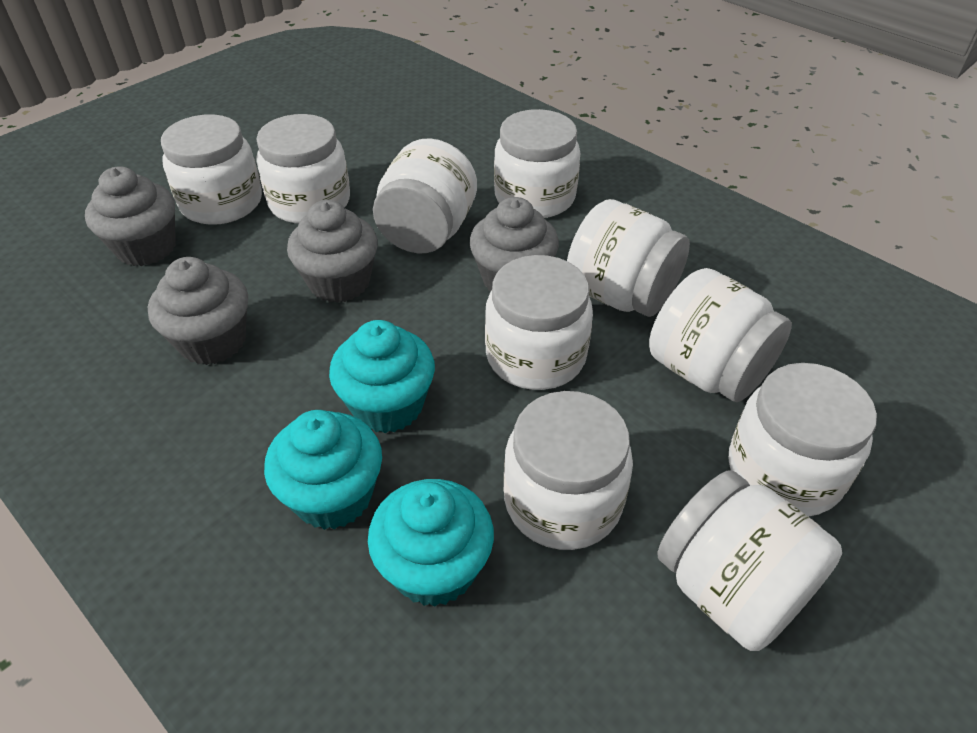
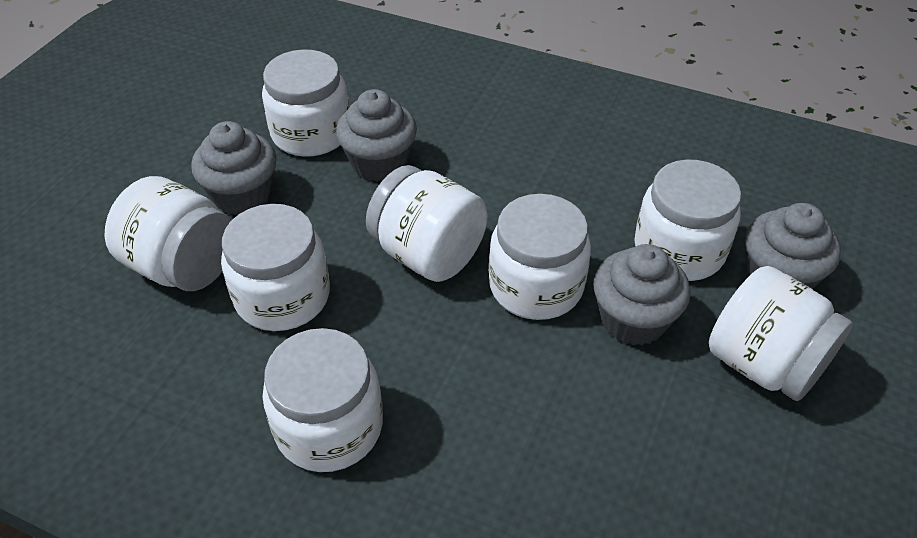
turquoise cupcake: [264,410,382,530] [329,320,435,433] [368,479,494,607] = 3 -> none = 0
white jar: [161,114,262,225] [256,114,350,224] [373,138,477,253] [485,255,593,390] [494,109,580,218] [504,391,633,550] [567,199,690,317] [649,268,792,402] [657,471,842,651] [729,363,877,517] = 10 -> [105,176,231,291] [221,204,330,331] [262,49,349,157] [262,328,383,472] [366,165,487,282] [489,194,591,320] [634,159,741,281] [709,266,853,401] = 8

